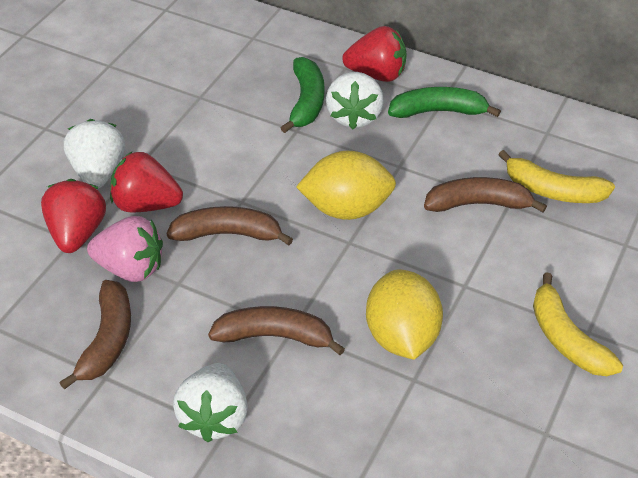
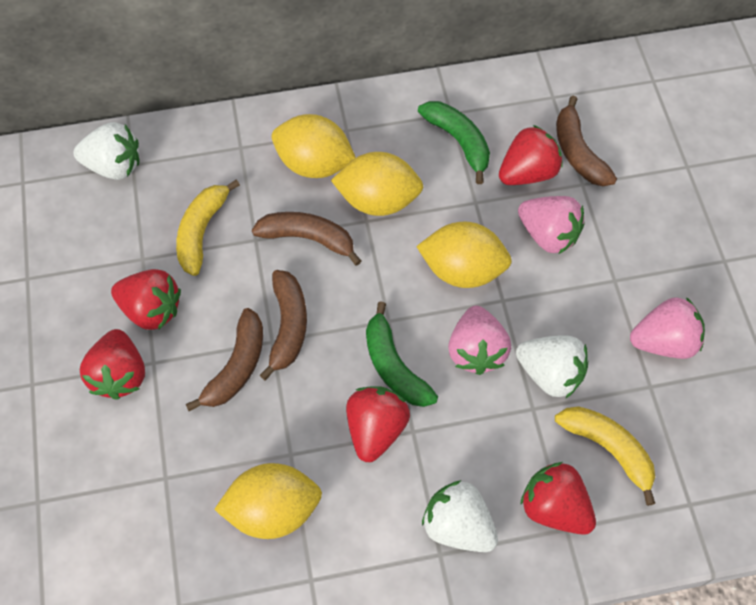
pink strawberry: [87,216,163,282] = 1 -> [448,306,511,375] [518,196,585,254] [630,297,705,359] = 3
red strawberry: [41,179,106,253] [110,152,183,212] [342,26,407,82] = 3 -> [80,329,145,400] [111,269,181,330] [346,387,410,462] [499,125,563,185] [520,462,596,535] = 5
yellow lemon: [296,151,396,220] [366,270,443,360] = 2 -> [214,463,322,539] [272,114,356,178] [331,152,423,216] [416,221,512,288] = 4

